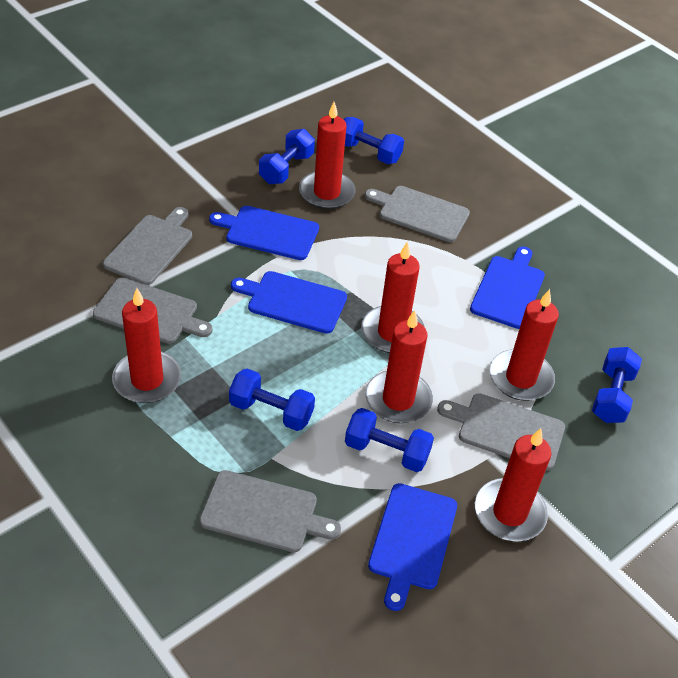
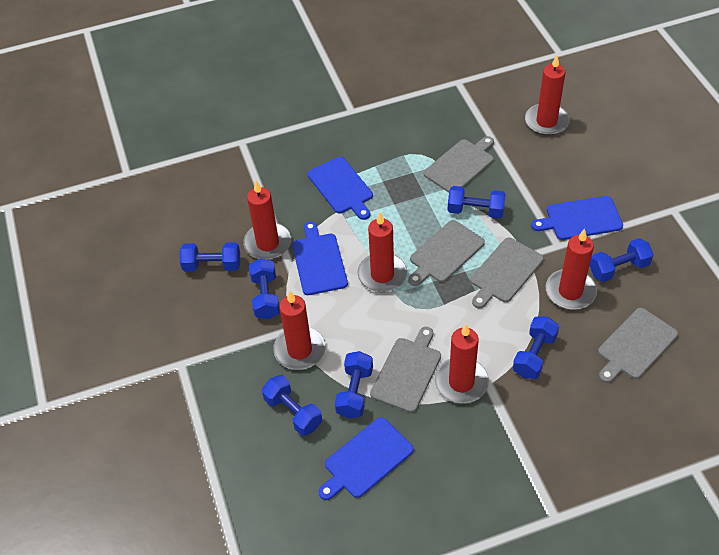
blue dumbbell: [229,368,315,431] [259,129,315,184] [344,117,404,164] [345,408,434,472] [592,347,642,423] = 5 -> [180,242,240,272] [249,258,280,319] [262,375,322,436] [335,351,373,418] [448,186,505,218] [513,316,559,379] [589,238,654,282] = 7

